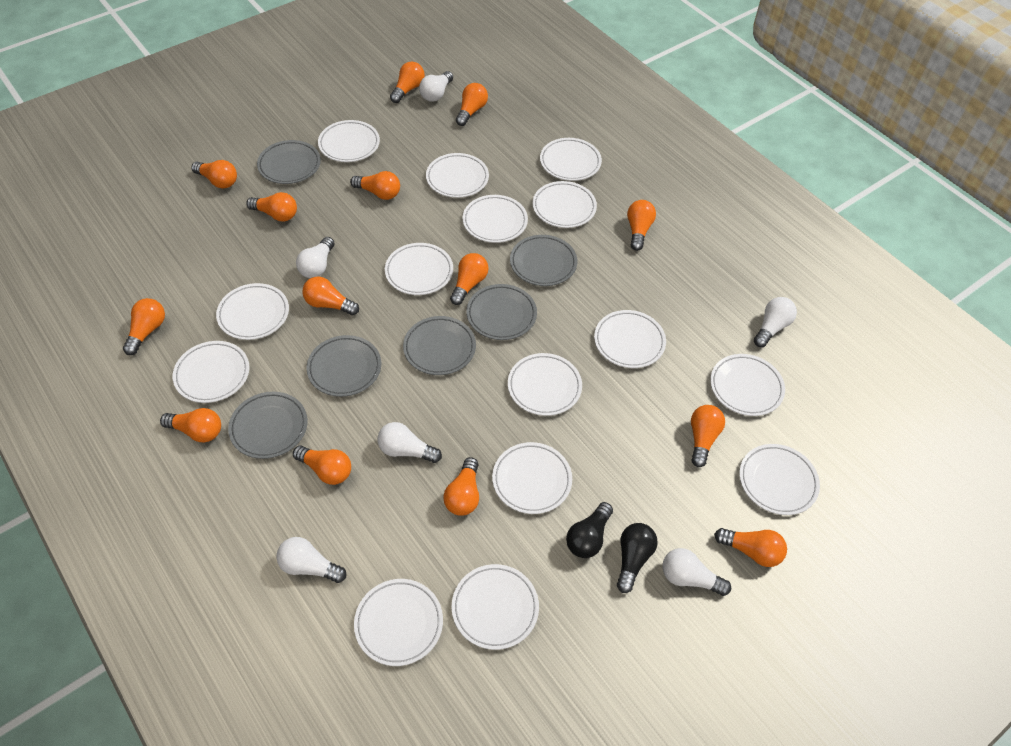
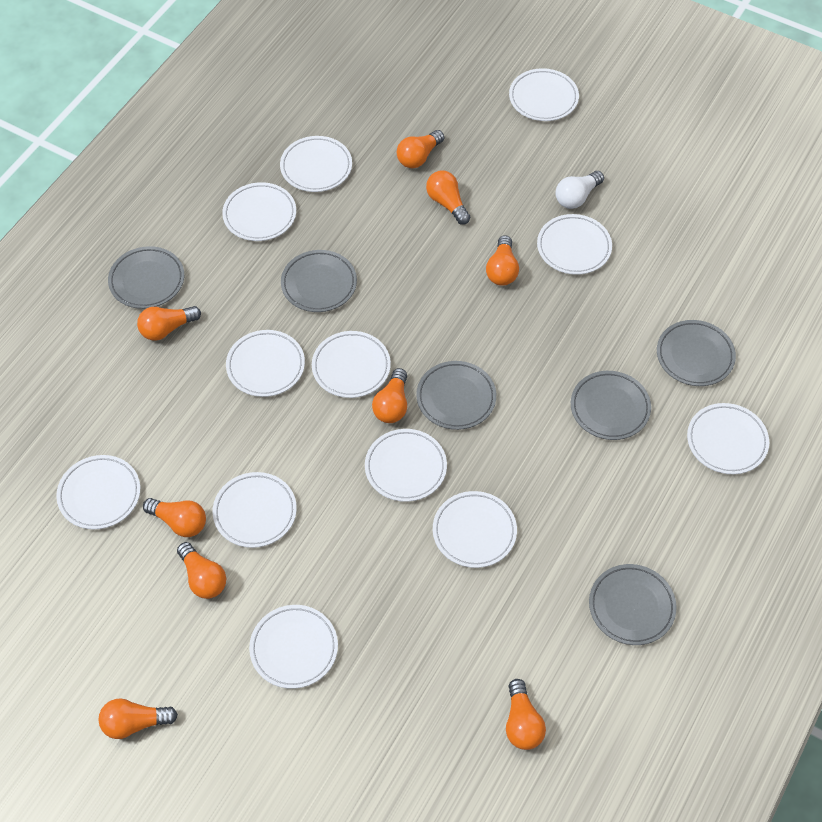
black light bulb: [566,502,613,558] [617,523,657,593] = 2 -> none = 0
orange light bulb: [123,298,165,355] [160,408,221,442] [191,160,237,189] [246,192,297,221] [293,446,351,485] [302,276,359,315] [350,171,400,200] [390,61,425,103] [443,457,479,516] [450,253,488,305] [456,83,488,126] [627,200,656,251] [691,405,725,467] [714,528,787,567] = 14 -> [98,698,178,739] [137,306,201,341] [143,498,206,537] [177,542,226,599] [372,368,407,423] [397,130,444,168] [426,171,470,225] [486,235,519,286] [506,679,546,750] = 9
white light bulb: [276,537,346,583] [296,237,335,278] [378,422,442,463] [419,71,453,102] [663,548,731,596] [754,297,797,347] = 6 -> [555,171,604,209] = 1
white plate: [173,341,249,403] [216,283,289,340] [318,120,380,162] [354,579,443,666] [385,243,453,295] [426,153,489,198] [452,564,539,650] [462,195,528,243] [492,442,572,514] [508,353,582,416] [533,181,597,228] [540,138,602,181] [594,310,666,368] [710,354,785,416] [739,444,820,515] = 15 -> [56,455,140,529] [213,472,297,548] [222,182,296,241] [226,330,305,397] [249,605,338,689] [280,136,352,192] [312,331,391,398] [365,429,447,502] [433,491,517,568] [509,68,579,121] [537,214,612,275] [687,403,769,474] = 12

